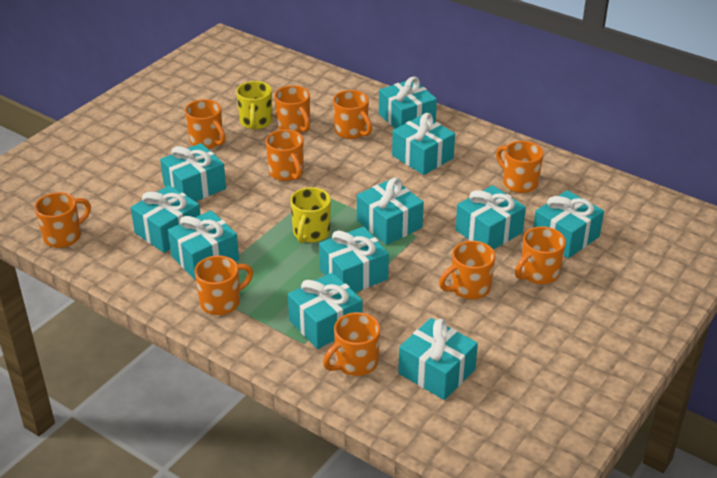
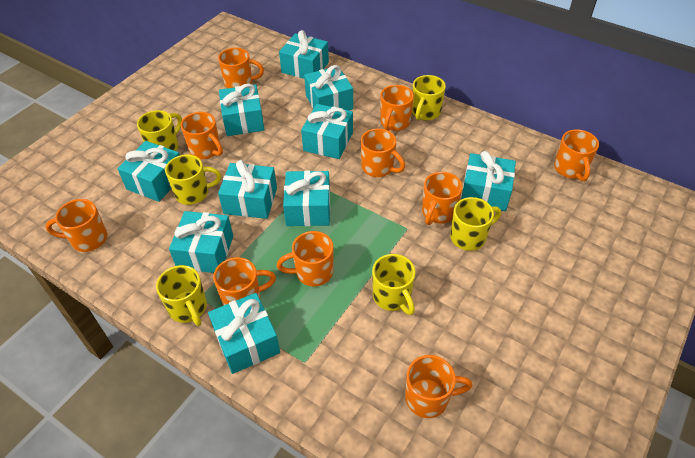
turquoise gift: [131,185,201,253] [160,143,226,201] [168,210,239,280] [288,272,362,349] [319,227,389,292] [357,177,424,245] [379,77,437,129] [392,113,455,175] [398,318,478,400] [455,185,526,250] [533,190,604,258] = 11 -> [117,141,180,202] [169,211,233,273] [208,293,280,374] [218,160,277,219] [219,84,264,136] [279,30,329,79] [283,170,330,226] [301,104,353,159] [304,65,353,110] [461,151,516,211] = 10
yellow mug: [236,81,272,129] [290,187,331,243] = 2 -> [137,110,182,151] [156,265,207,326] [165,154,221,205] [372,254,415,315] [412,75,446,121] [450,197,501,251] = 6

